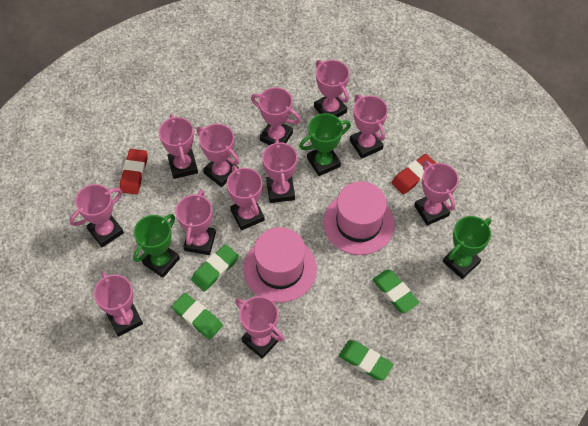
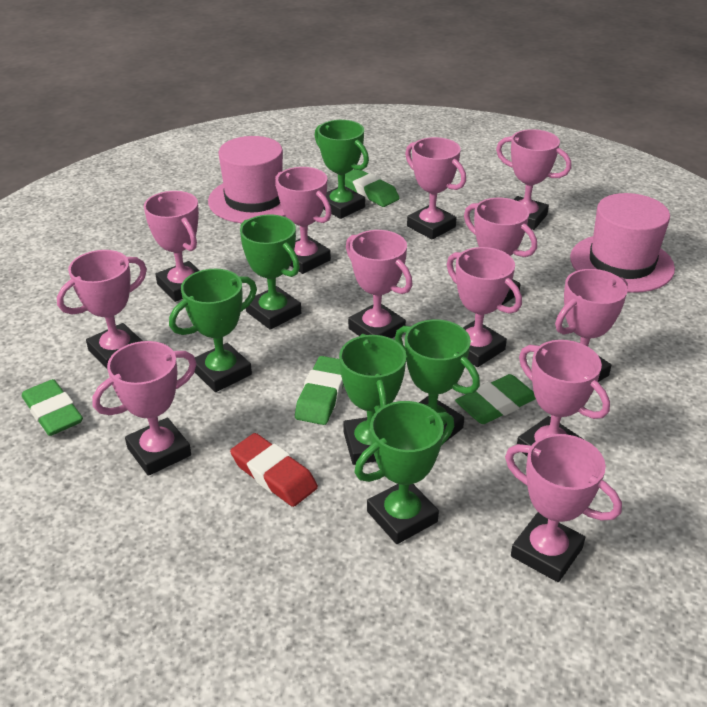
green trophy: [133,214,180,278] [299,113,351,176] [443,216,491,279] = 3 -> [169,269,257,392] [240,214,301,330] [315,120,369,219] [339,334,406,465] [354,401,454,544] [395,319,480,441] = 6
red eraser: [120,149,147,194] [392,154,436,195] = 2 -> [230,433,318,507] = 1

